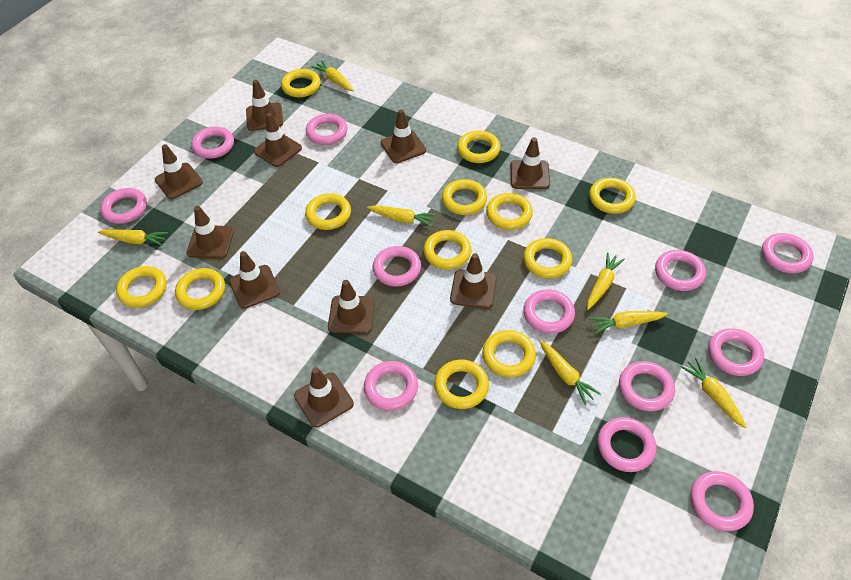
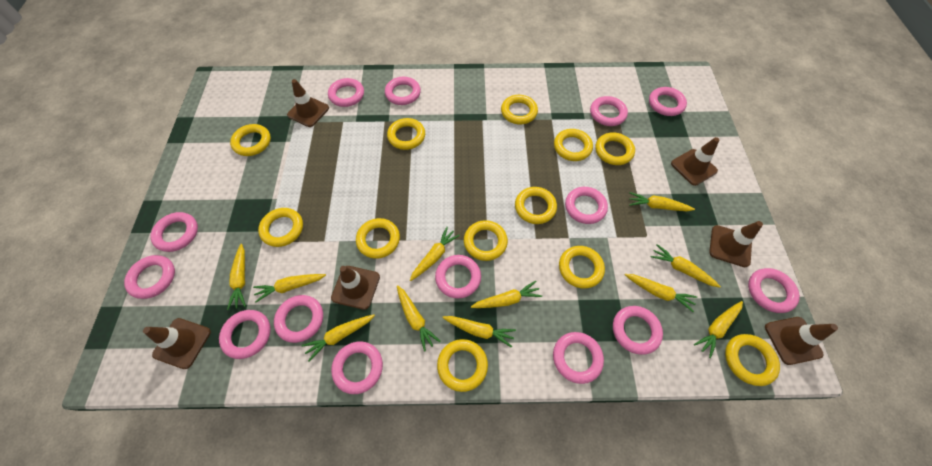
brown traffic cone: [155,144,203,199] [187,206,234,259] [229,251,280,309] [246,80,283,131] [254,113,302,167] [294,367,354,428] [328,280,375,334] [381,109,426,163] [450,253,497,309] [510,137,550,189] = 10 -> [143,318,211,369] [287,79,329,127] [331,266,380,310] [671,137,719,186] [709,221,763,267] [765,317,838,365] = 6
pink ring: [100,188,147,224] [191,127,234,159] [306,114,348,145] [364,361,418,411] [372,246,421,287] [523,289,575,334] [598,417,657,472] [619,361,675,411] [655,250,706,291] [691,471,754,531] [708,328,764,376] [762,233,813,273] = 12 -> [124,255,175,299] [150,212,198,252] [219,310,271,359] [274,295,323,343] [328,78,364,107] [331,342,383,394] [385,77,421,105] [435,255,481,298] [553,332,604,384] [565,187,608,224] [590,96,628,126] [613,306,663,355] [649,87,687,116] [748,268,800,313] = 14
yellow carrot: [98,229,168,246] [311,60,354,91] [367,205,436,227] [539,340,601,405] [587,252,625,310] [589,311,668,334] [681,358,747,428] = 7 -> [227,244,246,310] [253,274,326,303] [302,314,375,361] [397,285,440,352] [410,227,460,281] [442,316,516,348] [471,281,542,308] [625,274,697,312] [629,192,695,211] [651,244,721,288] [694,301,743,358] = 11

